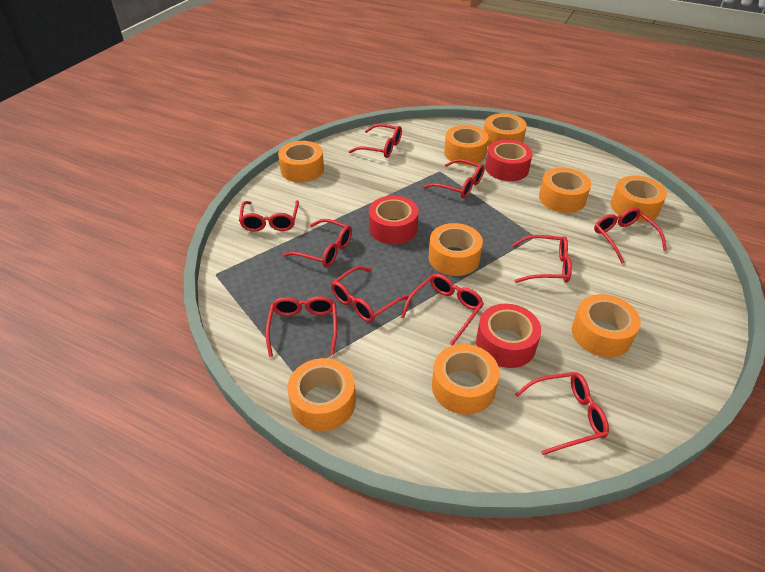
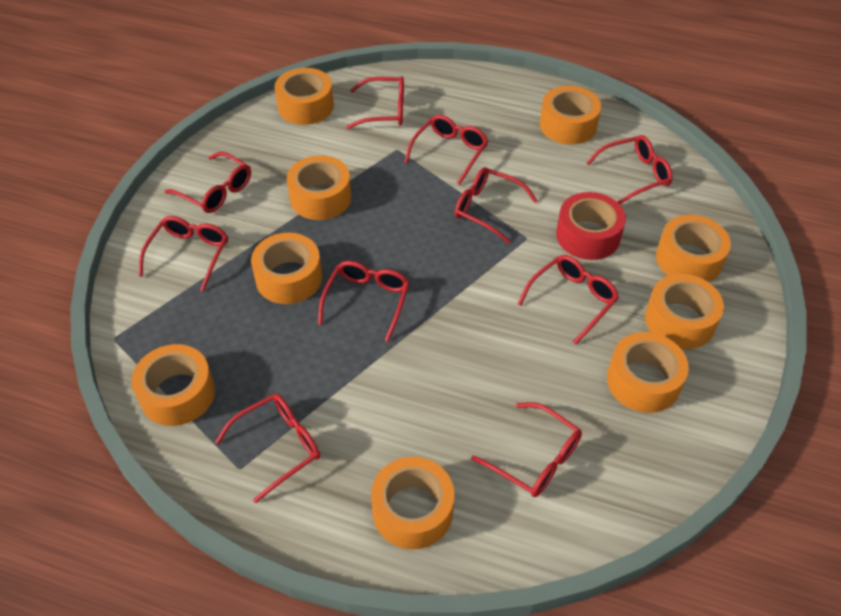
red tape: [369,195,419,245] [476,304,541,368] [485,140,533,181] = 3 -> [556,192,626,260] = 1

